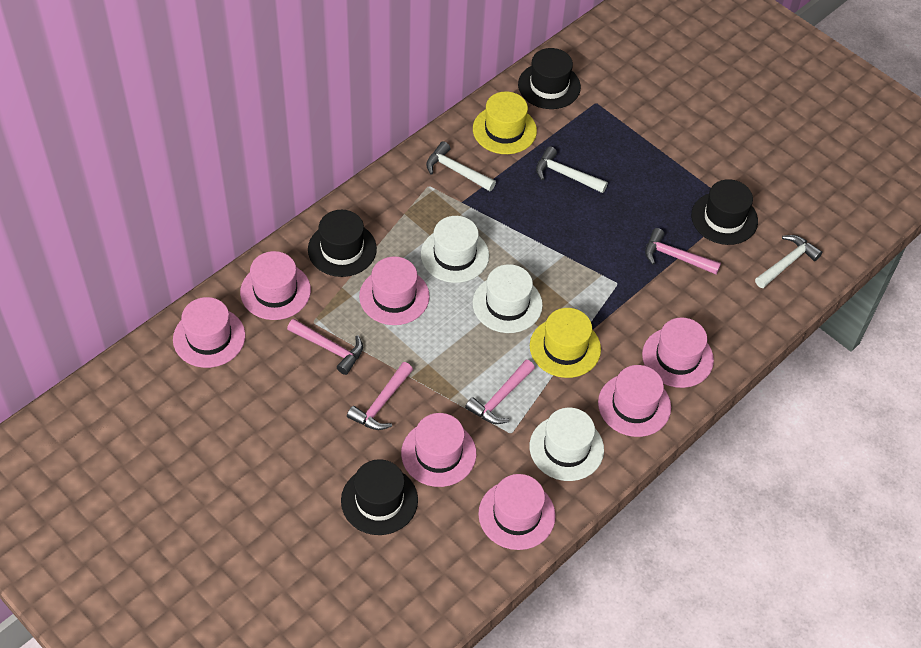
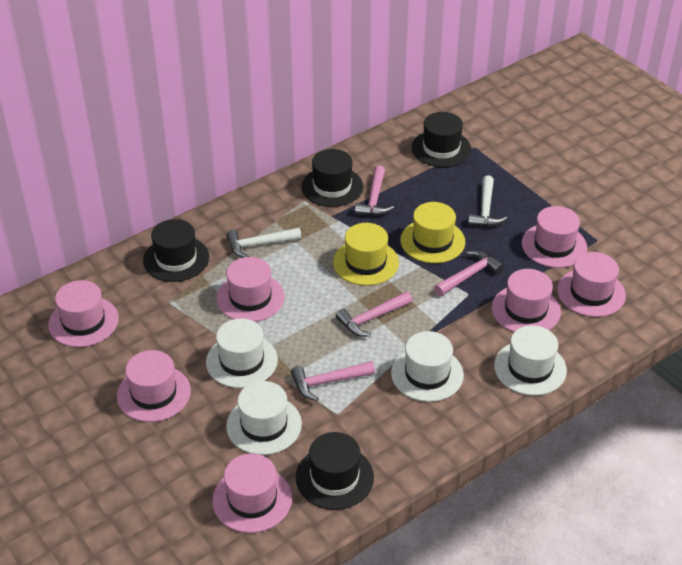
white hammer: [426,141,496,191] [536,146,608,193] [755,235,822,288] = 3 -> [226,228,302,258] [468,175,507,227] = 2
white hat: [421,216,489,283] [472,264,543,333] [530,408,604,481] = 3 -> [206,318,278,388] [226,381,302,455] [391,331,464,402] [494,325,567,396] = 4

